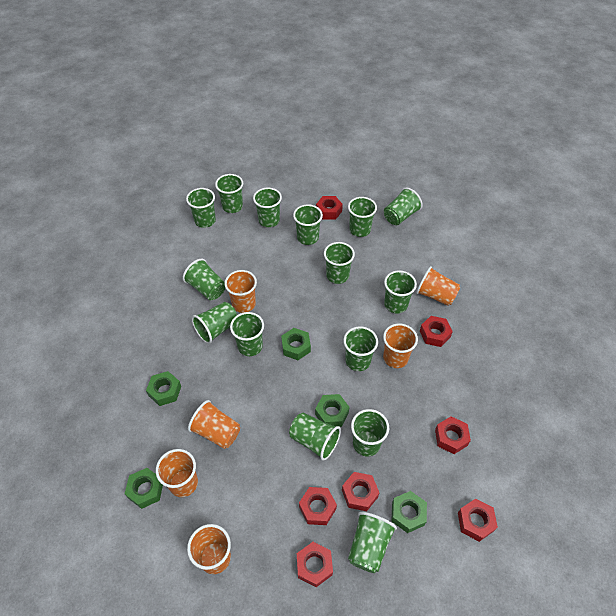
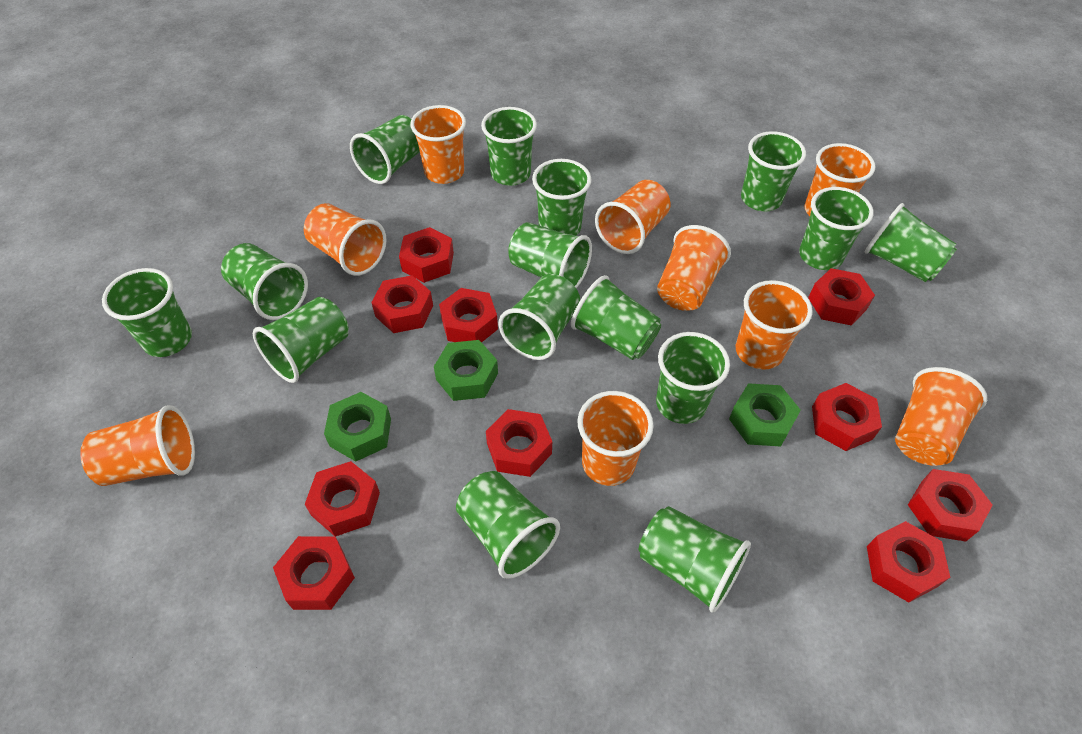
green nut: [125,468,163,509] [146,371,181,406] [281,328,311,360] [315,394,349,427] [391,491,427,533] = 5 -> [324,392,391,461] [434,340,498,401] [729,383,801,446] = 3
orange cup: [156,449,198,497] [187,524,231,574] [188,400,240,449] [225,270,257,313] [383,324,418,368] [416,266,461,306] = 6 -> [80,405,195,486] [304,203,387,276] [410,105,466,184] [577,391,654,486] [595,180,670,254] [657,225,731,311] [736,280,813,370] [804,143,875,216] [895,367,987,466] = 9
red nut: [297,542,333,587] [299,487,337,525] [316,196,343,220] [342,472,379,511] [420,316,453,347] [435,416,471,454] [458,499,498,542] = 7 -> [273,536,355,610] [305,461,380,537] [371,276,433,333] [399,227,454,283] [439,288,498,342] [486,409,552,477] [808,268,875,326] [812,383,882,451] [867,521,950,602] [908,469,993,541] = 10

